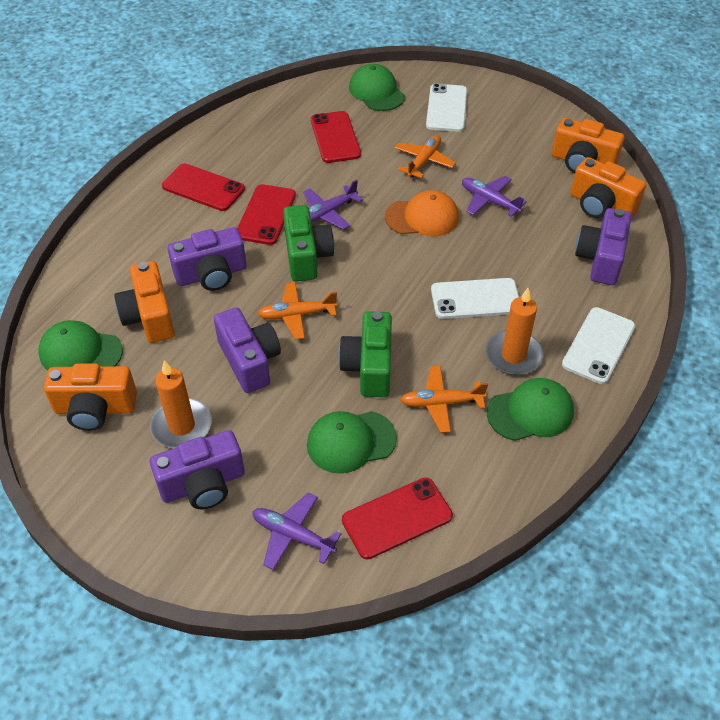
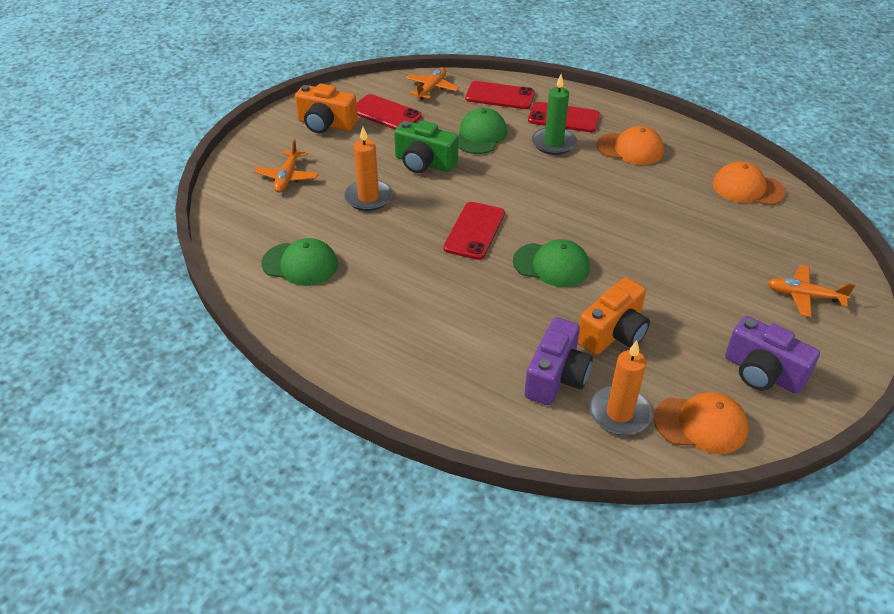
green camera: [283,205,334,282] [338,311,392,397] = 2 -> [394,121,458,173] = 1
green candle: none = 0 -> [532,74,577,155] = 1
green cap: [38,320,123,370] [307,411,397,474] [349,64,405,111] [487,378,574,441] = 4 -> [261,238,338,286] [458,108,507,154] [513,239,590,287] = 3
orange camera: [44,363,137,431] [114,261,175,343] [552,118,624,173] [571,157,646,218] = 4 -> [295,84,358,133] [578,277,650,355] = 2
orange cap: [385,190,459,237] = 1 -> [597,126,664,165] [654,392,748,454] [713,162,786,206] = 3
purple camera: [150,430,245,509] [168,227,247,291] [214,307,281,393] [575,208,631,285] = 4 -> [524,317,593,405] [725,316,820,394] = 2
purple plane: [252,493,341,570] [303,180,363,230] [462,176,527,217] = 3 -> none = 0
white phone: [426,83,467,132] [431,278,519,319] [562,307,635,384] = 3 -> none = 0

